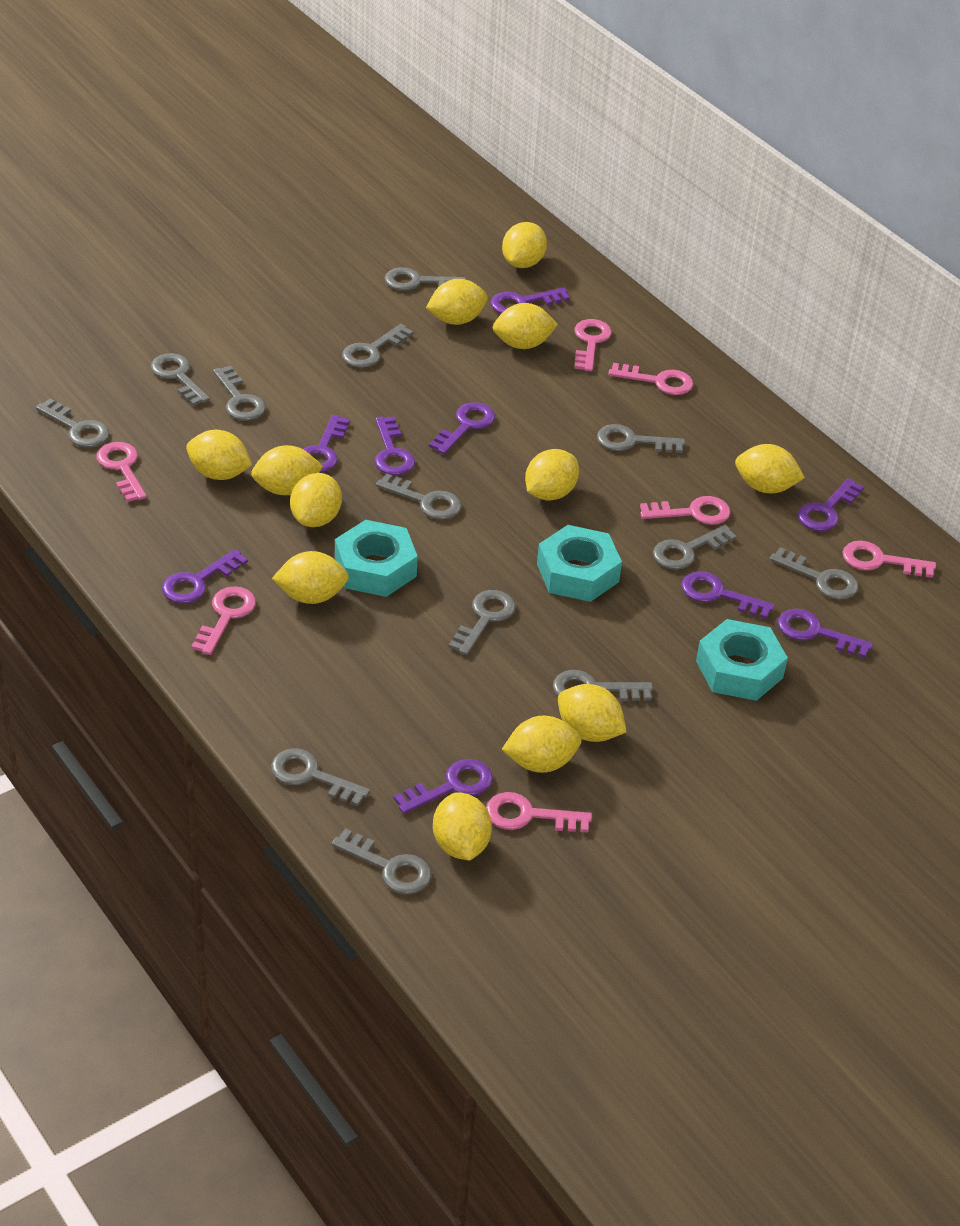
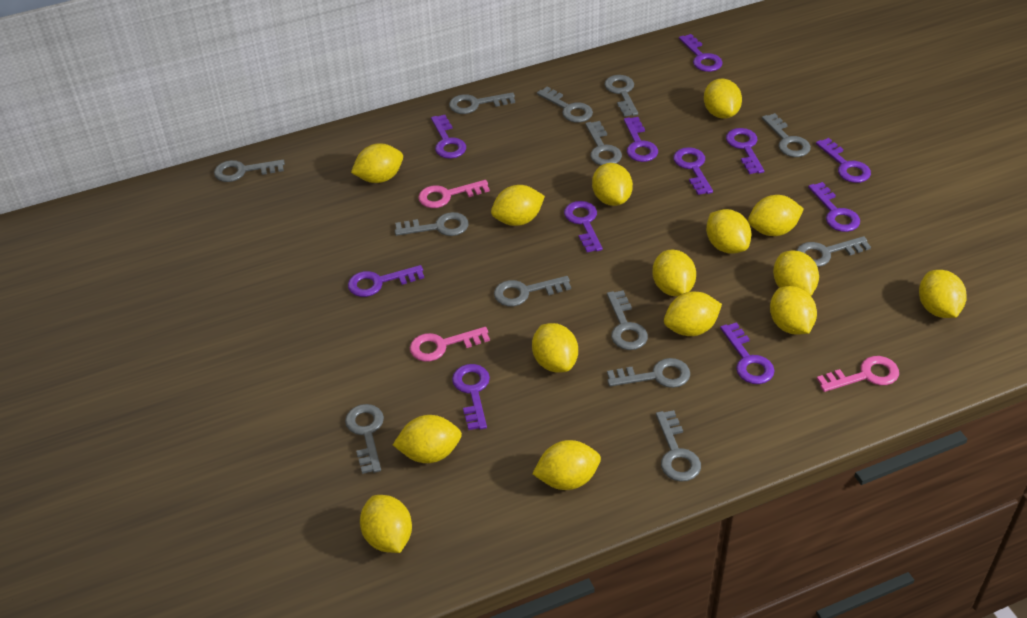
pink key: [97,442,147,502] [191,586,256,655] [486,792,592,833] [574,319,612,372] [608,363,693,395] [640,496,731,525] [842,541,936,578] = 7 -> [410,327,490,362] [418,180,490,208] [817,356,899,392] = 3
purple key: [162,549,248,604] [303,415,350,473] [374,416,415,475] [394,759,493,814] [429,402,495,454] [490,287,570,314] [681,571,775,619] [778,609,873,658] [797,478,864,531] = 9 -> [348,265,424,297] [431,115,466,159] [452,364,490,430] [564,201,603,252] [624,117,658,162] [673,147,713,195] [679,34,723,72] [720,322,775,384] [726,128,764,174] [808,182,860,232] [816,138,871,183] = 11
turquoise nut: [335,520,418,597] [537,525,622,602] [696,619,788,701] = 3 -> none = 0
yellow lemon: [186,430,252,480] [251,445,323,495] [272,551,349,604] [290,473,342,527] [426,279,488,325] [433,792,492,861] [493,303,558,349] [501,716,581,773] [502,222,547,268] [525,449,579,500] [558,684,627,742] [735,444,805,493] = 12 -> [351,143,403,183] [360,495,412,553] [393,415,462,463] [491,185,545,226] [532,323,578,372] [532,440,601,490] [592,163,633,206] [652,250,696,296] [664,291,722,336] [704,79,742,119] [706,209,751,253] [748,195,804,236] [770,286,817,335] [773,250,819,296] [919,270,967,318] = 15

